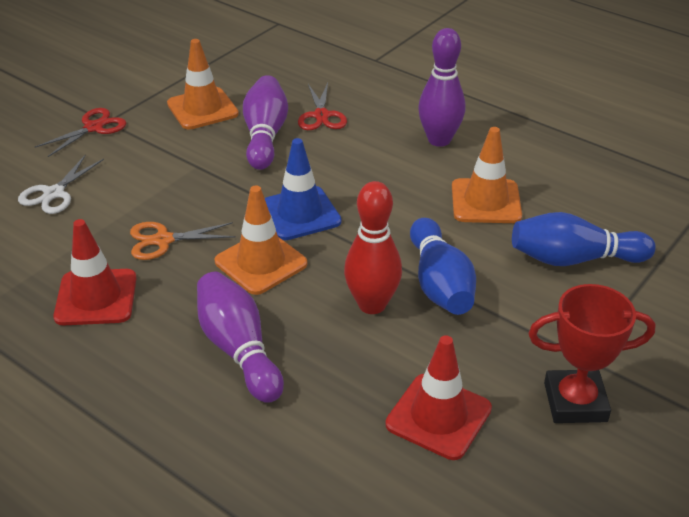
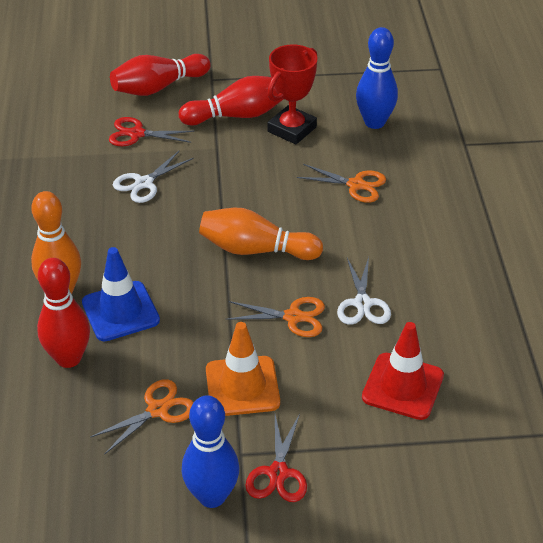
orange bowling pin: none = 0 -> [31,191,81,294] [199,208,323,260] = 2
orange scissors: [130,222,236,260] = 1 -> [90,379,194,454] [225,297,325,337] [296,164,386,203] = 3
orange traffic cone: [167,39,239,130] [215,186,308,295] [452,127,522,223] = 3 -> [206,322,280,416] = 1
purple bowling pin: [197,272,284,403] [243,75,288,170] [418,28,465,147] = 3 -> none = 0
red bowling pin: [344,181,402,314] = 1 -> [37,258,90,368] [110,54,211,96] [179,76,284,125] = 3
red traffic cone: [53,219,137,325] [385,335,492,460] = 2 -> [362,322,444,420] = 1
white scissors: [18,154,104,214] = 1 -> [113,150,194,203] [337,257,391,325] = 2

